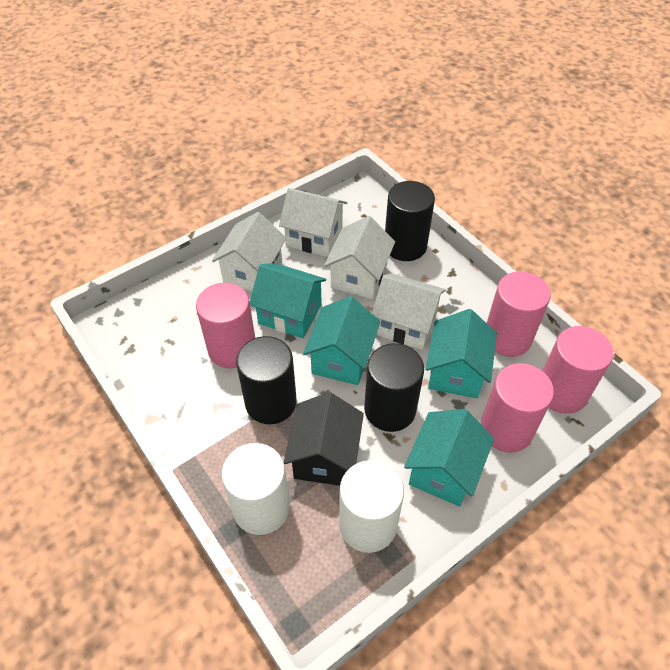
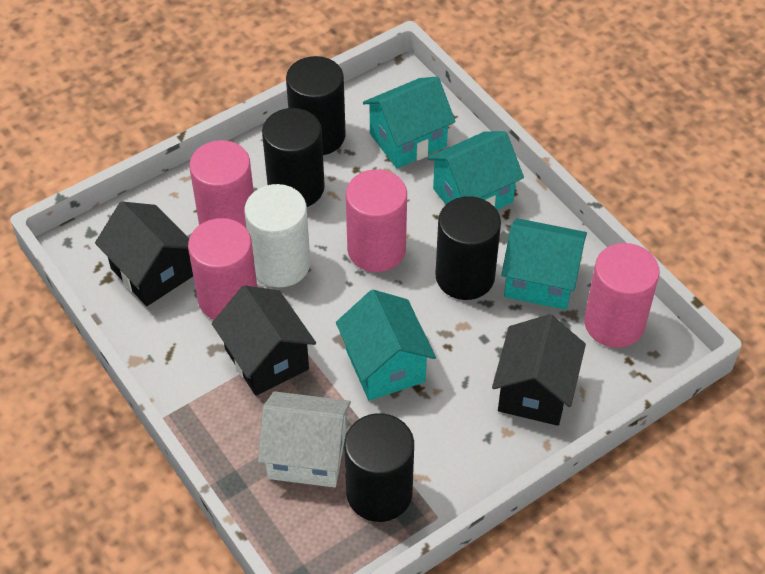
black cylinder: [236,336,297,424] [364,343,424,432] [385,181,435,261] = 3 -> [262,108,325,207] [286,56,346,155] [344,413,414,522] [435,196,501,300] = 4
black house: [284,392,364,486] = 1 -> [95,201,193,306] [212,285,316,396] [492,314,586,426] = 3
white cylinder: [222,443,290,535] [339,460,404,553] = 2 -> [245,184,310,287] = 1
white house: [212,212,287,292] [279,188,347,257] [324,216,395,299] [372,273,446,350] = 4 -> [258,391,351,488] = 1

